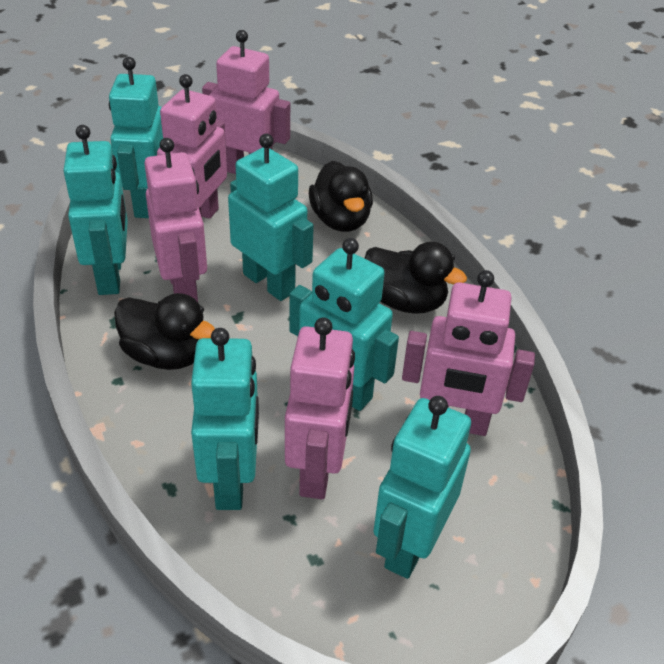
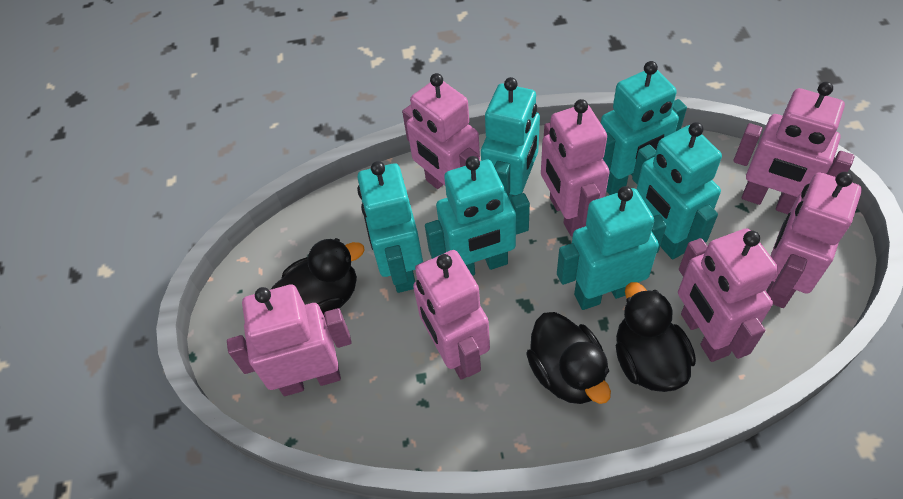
pink robot: [144,138,207,302] [157,74,227,219] [202,30,290,174] [285,318,355,499] [402,270,535,436] = 5 -> [227,285,351,396] [402,73,480,189] [413,250,490,379] [541,99,610,237] [678,228,778,362] [733,82,854,214] [766,172,862,308] = 7

